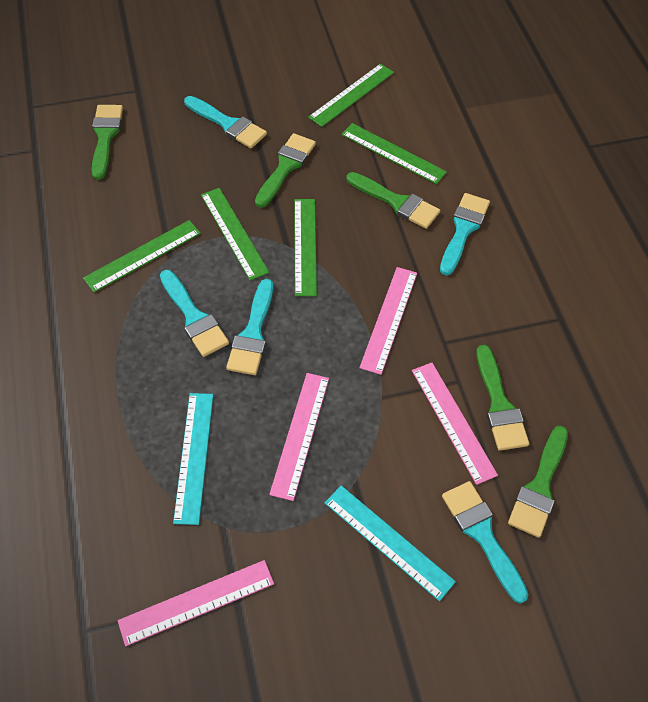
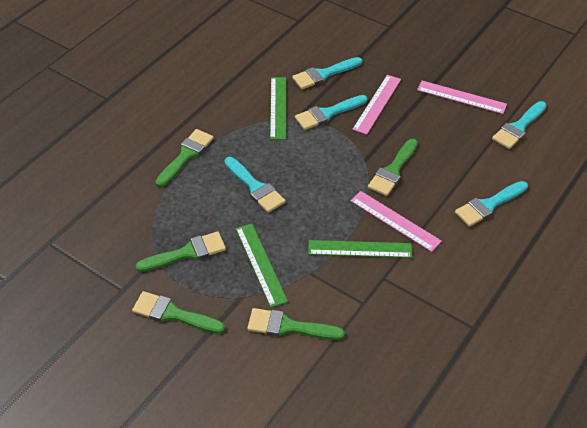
green ruler: [83,220,201,292] [201,188,269,280] [294,199,317,296] [308,64,394,127] [341,123,447,184] = 5 -> [236,223,288,307] [270,77,286,140] [308,240,412,258] = 3
pink ruler: [118,560,274,646] [269,373,329,501] [359,267,417,375] [412,363,498,485] = 4 -> [350,191,442,252] [352,75,401,135] [417,81,507,114] = 3
turquoise ruler: [173,393,213,525] [325,486,456,601] = 2 -> none = 0

